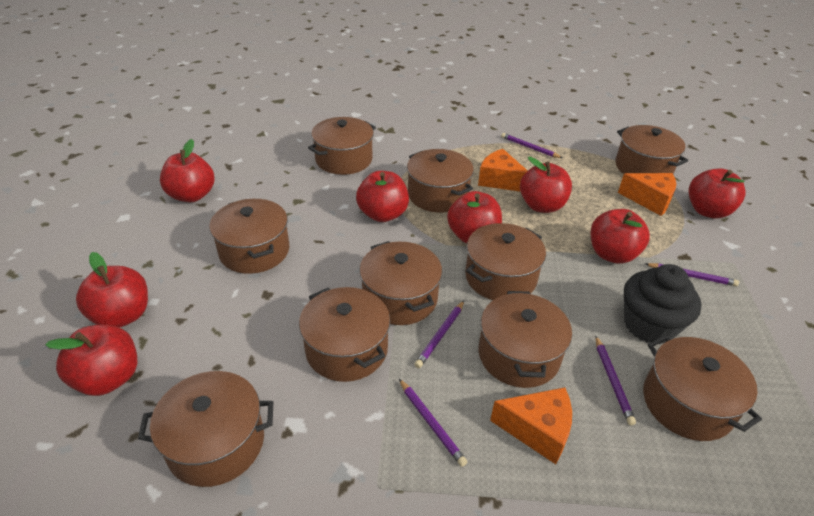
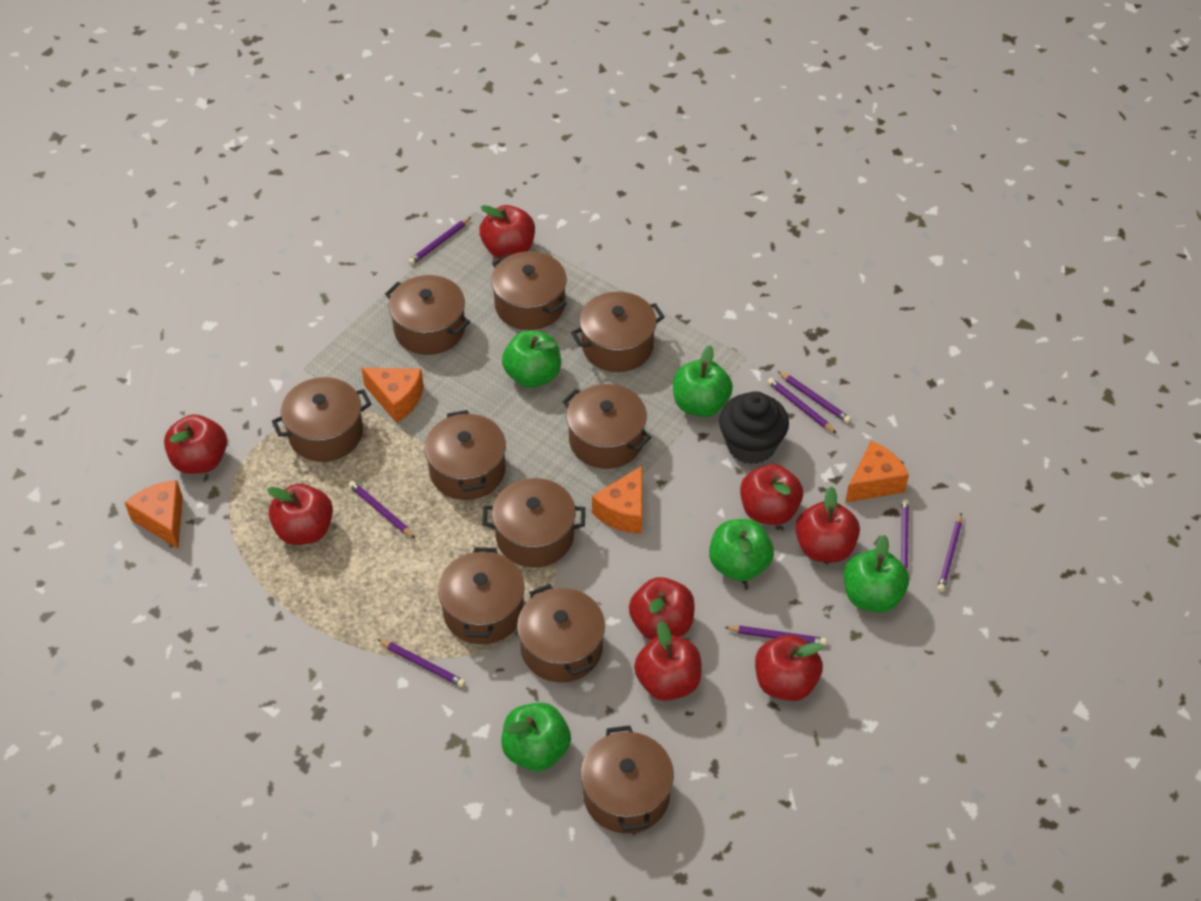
green apple: none = 0 -> [501,703,571,771] [502,331,561,388] [673,345,733,417] [709,519,774,581] [843,535,909,612] = 5
orange cheese: [478,149,528,192] [490,387,572,464] [618,173,676,216] = 3 -> [125,480,183,549] [361,368,424,423] [592,466,642,534] [845,441,909,503] = 4
purple pencil: [399,379,467,467] [414,301,464,368] [501,133,562,158] [595,336,636,425] [645,263,739,286] = 5 -> [349,481,415,538] [377,639,465,687] [408,217,471,265] [724,626,827,646] [767,378,837,434] [778,371,851,423] [901,499,909,571] [937,513,962,592] = 8

